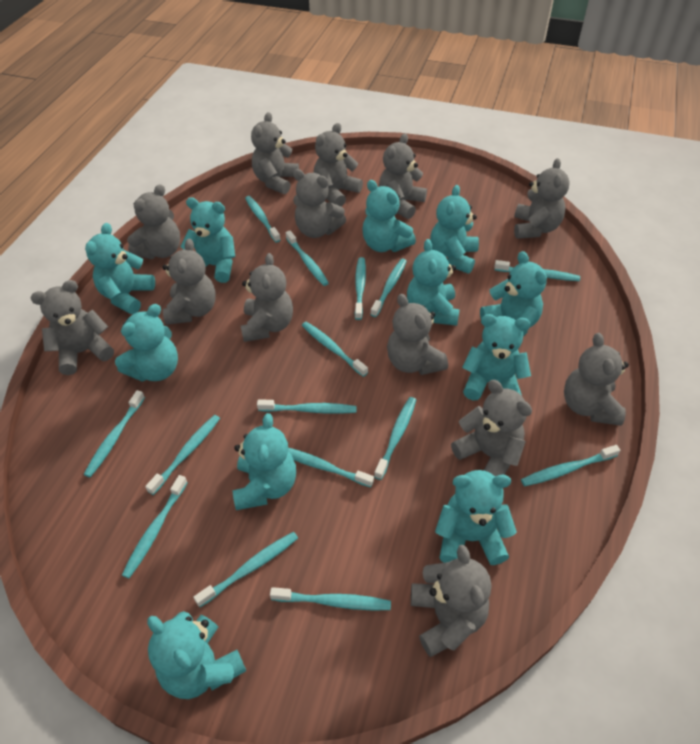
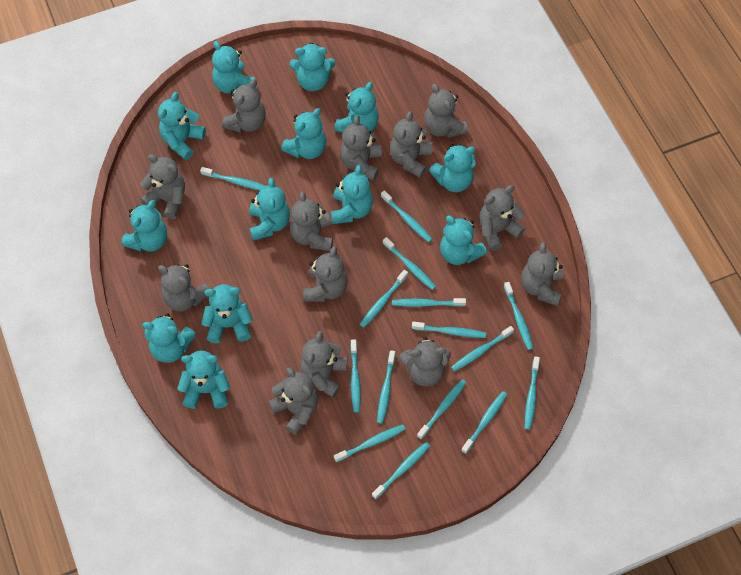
turquoise teddy bear: [85,223,155,314] [115,304,178,382] [147,611,246,699] [180,197,235,283] [233,413,296,510] [362,180,416,252] [407,239,460,326] [430,185,479,274] [435,470,517,565] [462,314,531,401] [480,251,547,336] = 11 -> [121,200,167,252] [142,313,196,363] [158,92,206,160] [177,350,230,409] [201,284,253,343] [212,41,257,93] [249,178,290,241] [281,108,326,159] [289,43,336,91] [331,165,373,224] [334,82,379,133] [429,144,476,192] [440,215,487,265] = 13

